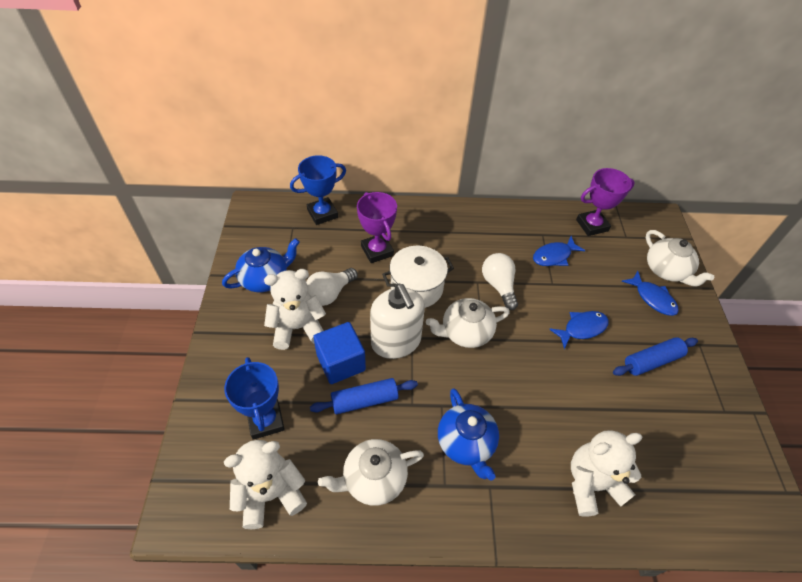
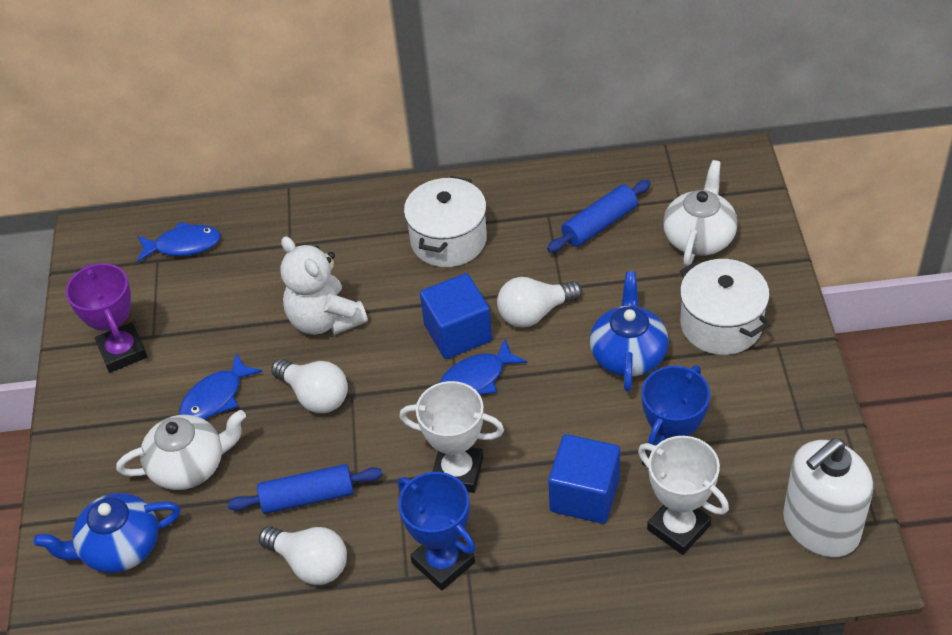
blue cube: [313,322,366,384] = 1 -> [420,273,492,359] [548,434,620,524] = 2
purple trophy: [357,192,397,263] [576,168,635,236] = 2 -> [66,263,147,373] = 1
white light bulb: [306,268,358,306] [482,253,518,310] = 2 -> [259,526,347,585] [271,359,348,413] [497,277,582,328] = 3
white pot: [382,246,454,308] = 1 -> [404,176,487,267] [680,259,770,355] = 2
white teapot: [318,439,424,506] [426,298,510,348] [646,230,714,287] = 3 -> [116,410,246,490] [663,160,738,266] = 2
white teddy bear: [224,440,307,529] [264,269,326,350] [571,430,642,517] = 3 -> [280,236,368,335] = 1
white trophy: none = 0 -> [399,381,504,493] [638,436,729,555] = 2

